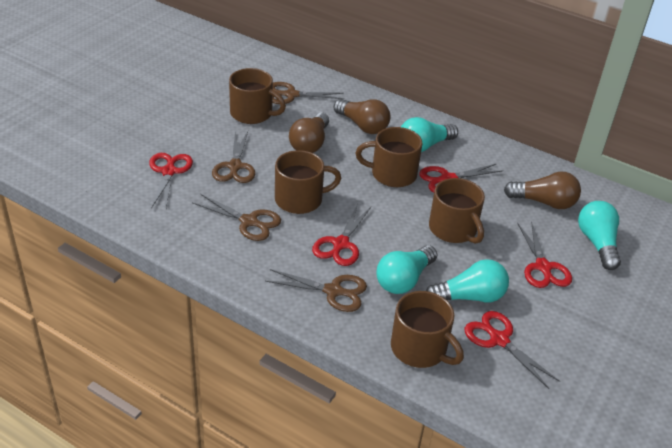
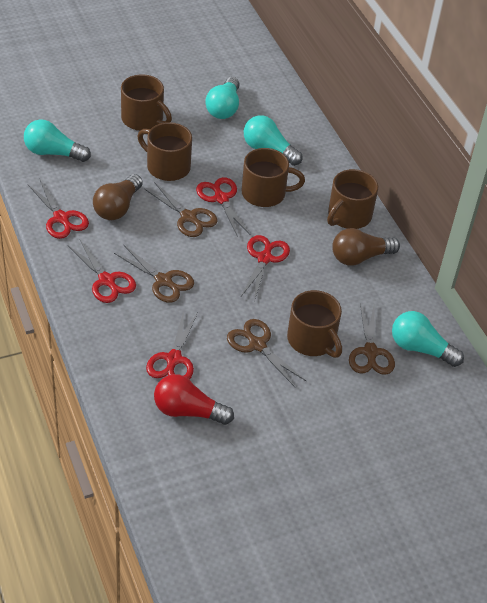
brown light bulb: [289,113,329,153] [334,99,390,134] [504,172,581,209] = 3 -> [93,174,143,220] [332,228,400,266] = 2
red light bulb: none = 0 -> [154,374,234,425] = 1

